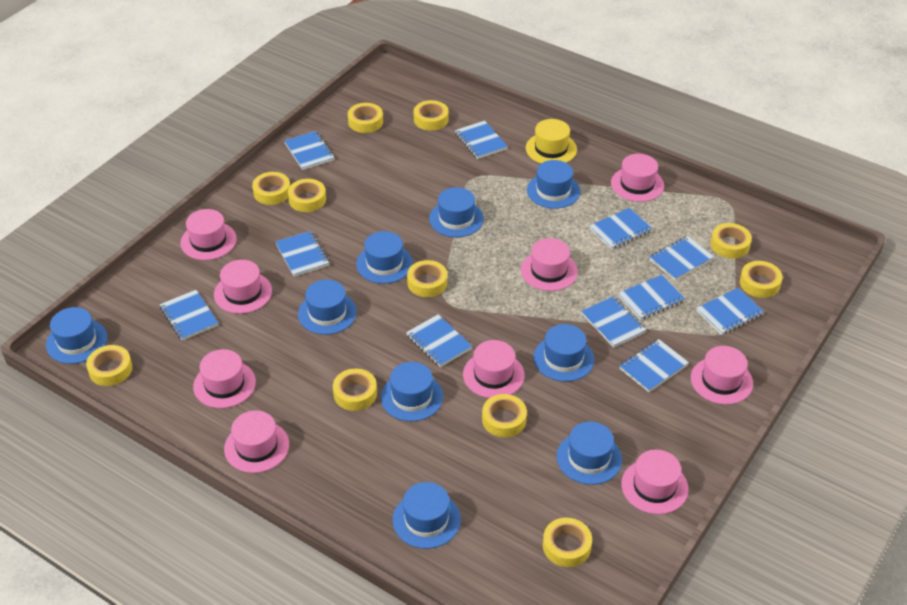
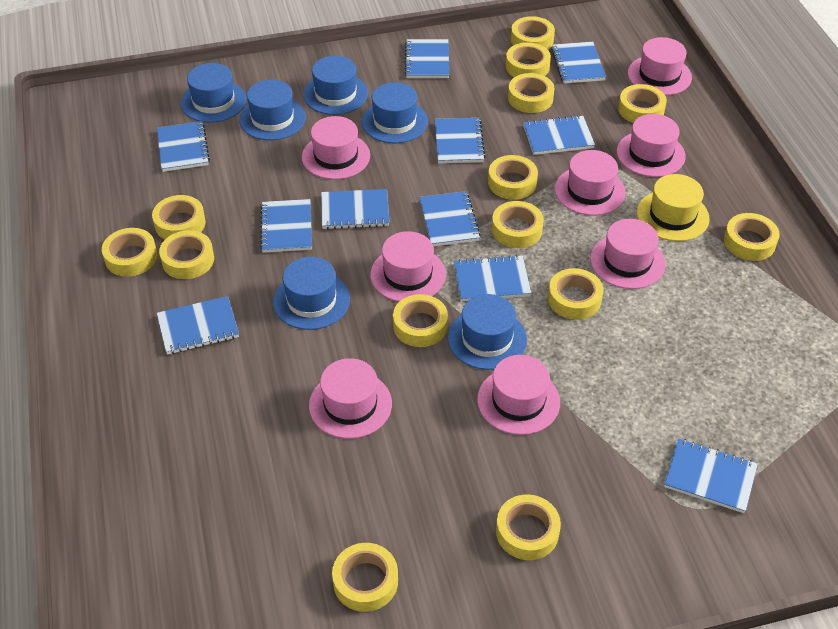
blue hat: [46,307,108,364] [298,279,357,335] [356,231,413,284] [381,362,443,421] [393,482,461,549] [429,187,484,237] [527,160,580,209] [533,324,594,382] [557,422,622,485] = 9 -> [181,63,246,123] [239,79,306,140] [273,257,350,330] [303,56,368,115] [362,82,428,143] [448,294,527,370] = 6
pink hat: [180,209,237,260] [193,349,256,408] [214,260,272,314] [224,410,289,473] [463,340,525,398] [521,238,578,291] [611,154,664,202] [621,449,689,514] [691,346,753,405] = 9 -> [302,116,370,180] [309,358,392,439] [370,231,446,302] [477,355,560,435] [555,150,626,216] [590,219,666,289] [617,114,686,177] [628,37,692,95] = 8
yellow tape: [86,345,132,386] [252,172,290,205] [288,179,326,212] [333,369,377,411] [348,103,383,133] [407,260,447,297] [414,100,449,131] [482,394,527,437] [543,518,592,567] [711,223,752,259] [740,261,783,298] = 11 -> [102,228,157,277] [152,195,206,239] [159,230,214,279] [332,543,398,612] [393,294,448,347] [488,155,538,200] [492,201,544,248] [496,495,561,560] [506,42,551,77] [508,73,554,113] [511,16,555,50] [548,268,603,320] [618,84,667,123] [724,213,780,261] = 14

